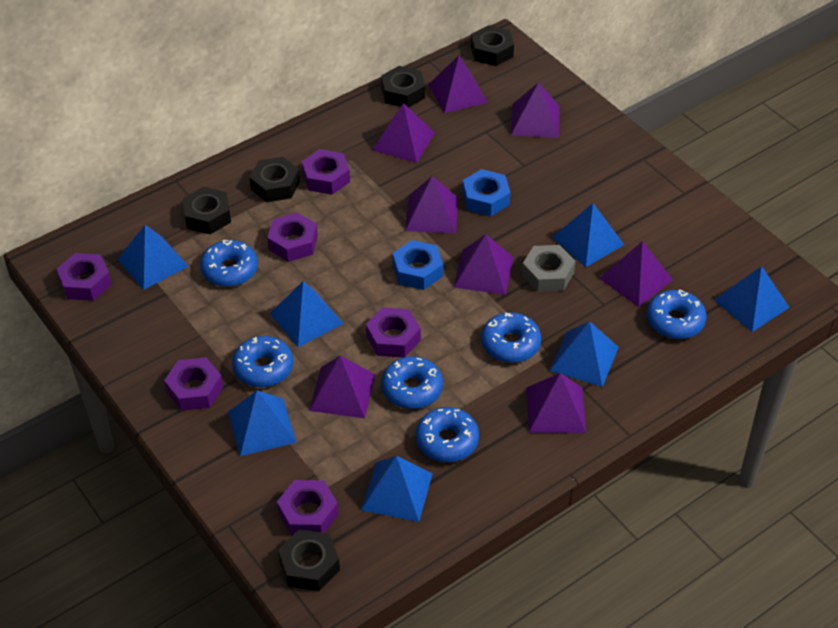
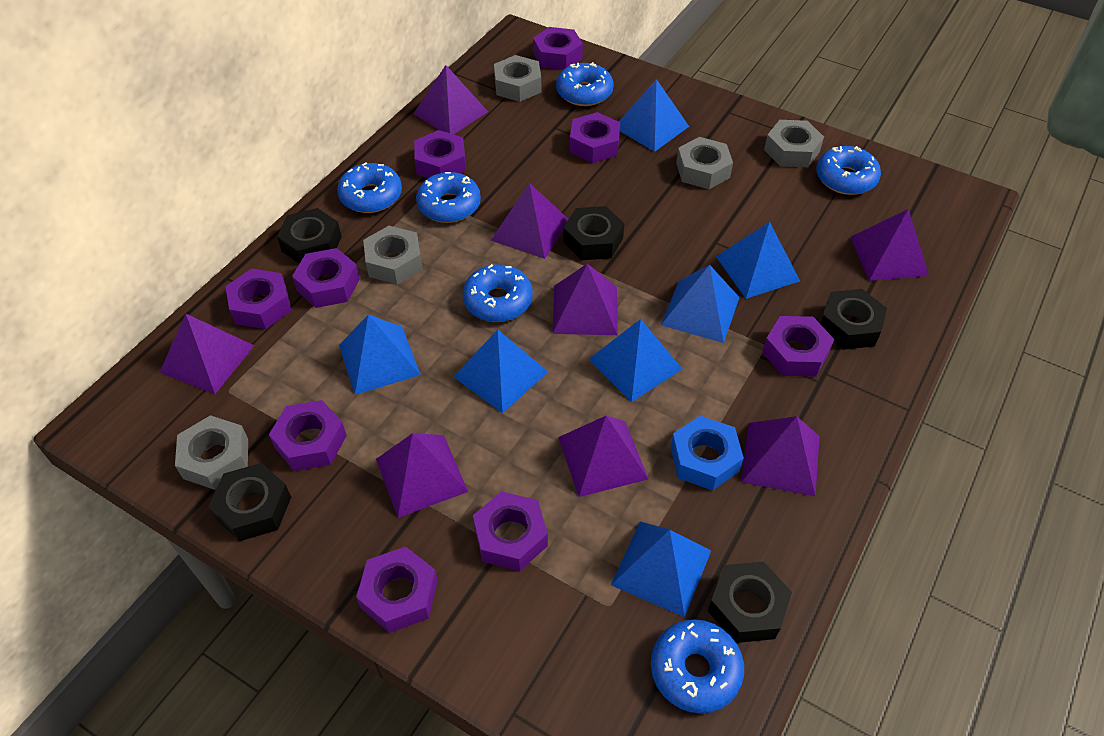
blue nut: [393,240,443,290] [462,169,510,216] = 2 -> [671,416,744,491] = 1
grey nut: [522,245,575,292] = 1 -> [175,415,248,490] [363,226,423,284] [494,55,541,102] [676,137,733,189] [764,120,824,167] = 5
purple nut: [57,253,112,301] [164,358,223,411] [267,213,318,262] [277,480,339,536] [302,149,350,195] [366,307,421,358] = 6 -> [225,269,292,329] [269,400,347,471] [292,248,360,308] [356,547,438,633] [414,130,466,178] [473,491,548,571] [533,27,583,70] [570,112,620,163] [762,316,834,377] = 9

